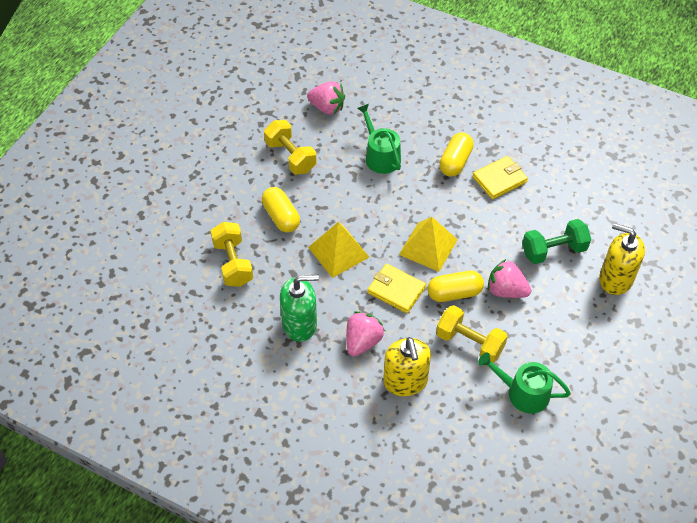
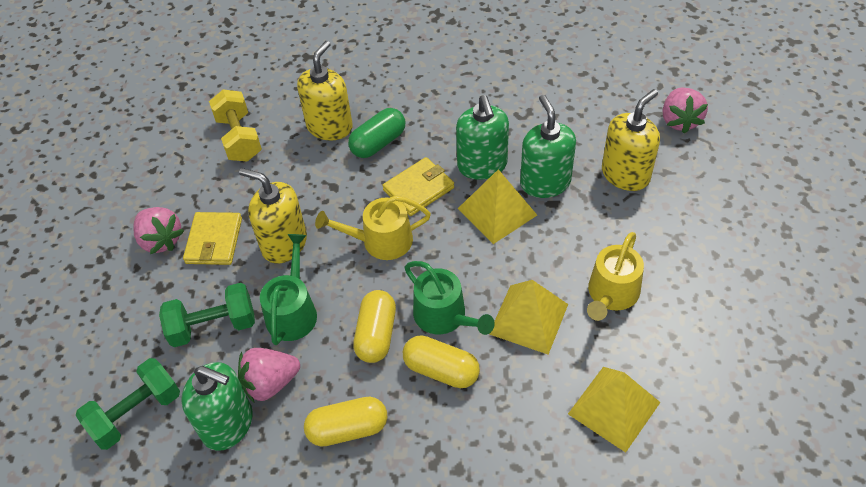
green capsule: none = 0 -> [348,108,405,158] = 1
green dumbbell: [522,219,591,264] = 1 -> [75,358,180,450] [159,283,255,347] = 2
green soap dispenser: [280,275,319,342] = 1 -> [181,362,252,451] [456,95,509,180] [520,95,576,198] = 3
yellow dumbbell: [211,222,253,287] [264,120,317,174] [436,305,508,363] = 3 -> [209,89,262,161] = 1
yellow pyramid: [308,222,369,278] [399,217,458,272] = 2 -> [458,169,537,244] [489,280,568,355] [568,367,661,453] = 3
yellow soap dispenser: [383,337,431,396] [599,223,645,295] = 2 -> [239,168,307,264] [297,41,353,141] [602,89,660,191] = 3
yellow watering can: none = 0 -> [315,196,431,260] [587,232,644,321] = 2

